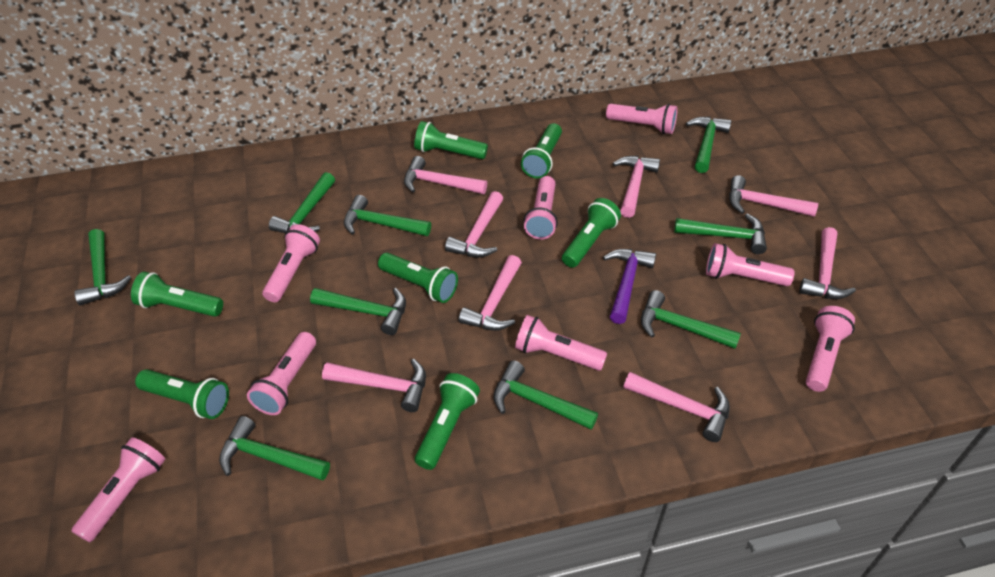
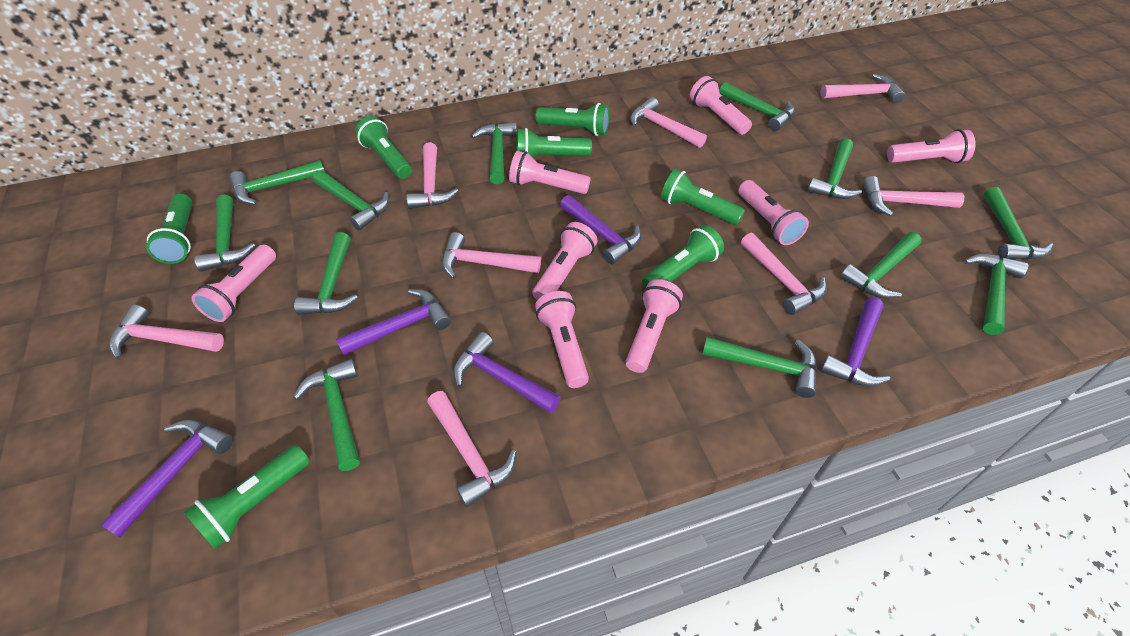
green hammer: [74,229,131,306] [219,416,330,481] [269,172,335,233] [310,288,406,335] [344,195,431,236] [493,361,598,430] [641,290,741,349] [674,213,767,254] [686,117,731,173] = 9 -> [195,195,255,272] [229,160,325,205] [293,359,360,471] [294,232,358,315] [313,170,389,230] [471,122,517,184] [702,337,817,398] [719,82,795,131] [807,138,862,199] [840,232,922,299] [964,254,1029,335] [984,187,1053,260] = 12
purple hammer: [603,249,656,324] = 1 -> [100,420,233,538] [336,289,451,356] [453,332,561,413] [560,195,641,264] [820,297,890,387] = 5

